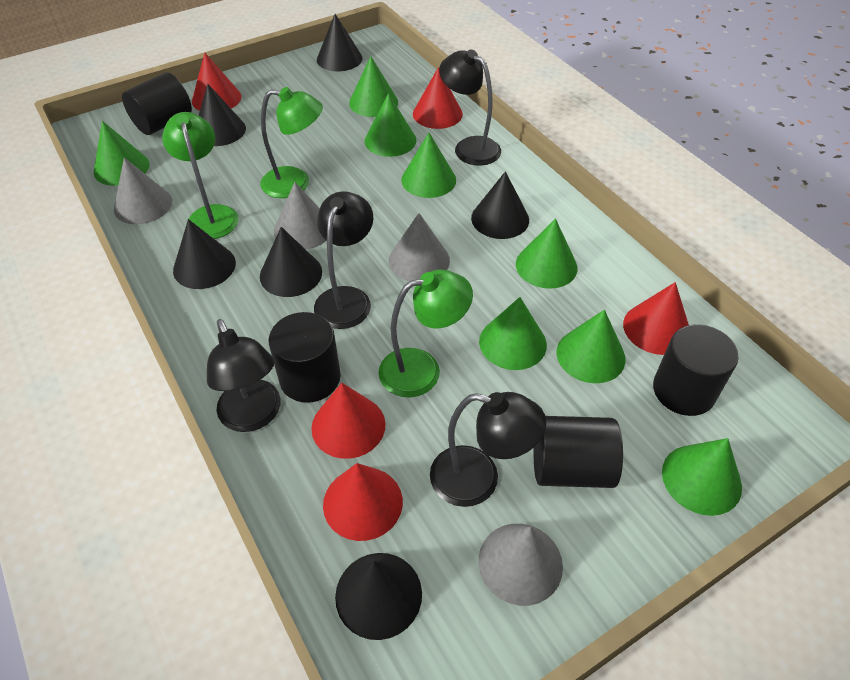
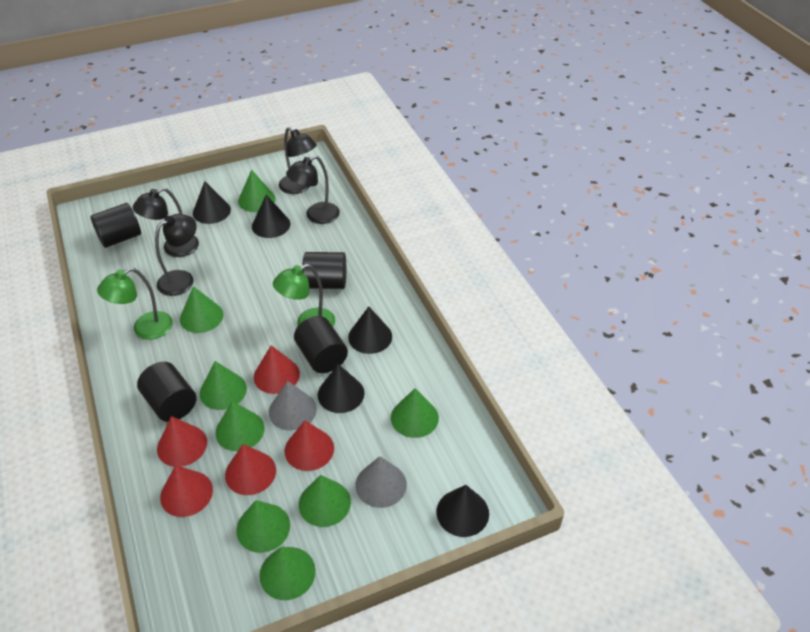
black cone: [173,219,236,289] [199,84,246,146] [260,227,322,297] [317,14,363,71] [335,553,422,640] [471,171,529,239] = 6 -> [193,181,231,224] [252,195,290,238] [318,364,365,413] [348,307,392,354] [437,485,489,537] = 5
green lamp: [162,112,239,239] [260,87,323,198] [378,269,473,397] = 3 -> [97,268,173,340] [273,264,335,327] = 2
grey cone: [114,157,172,224] [274,182,326,250] [389,213,450,281] [478,524,563,606] = 4 -> [269,381,317,431] [355,456,407,508] = 2

